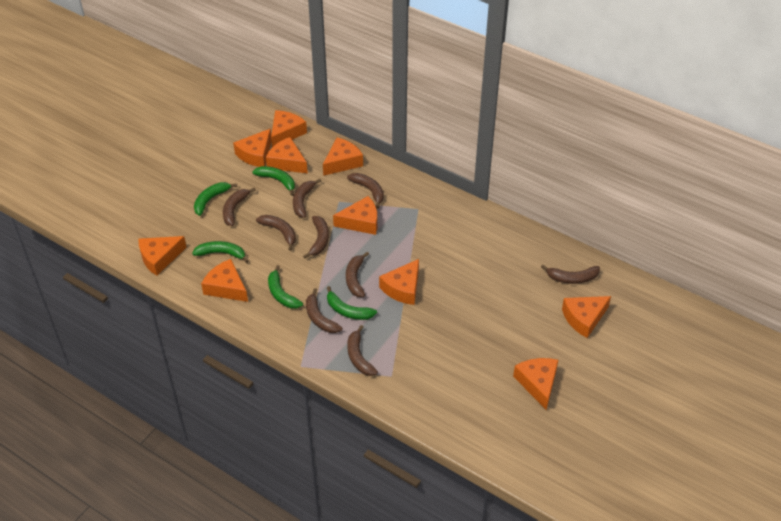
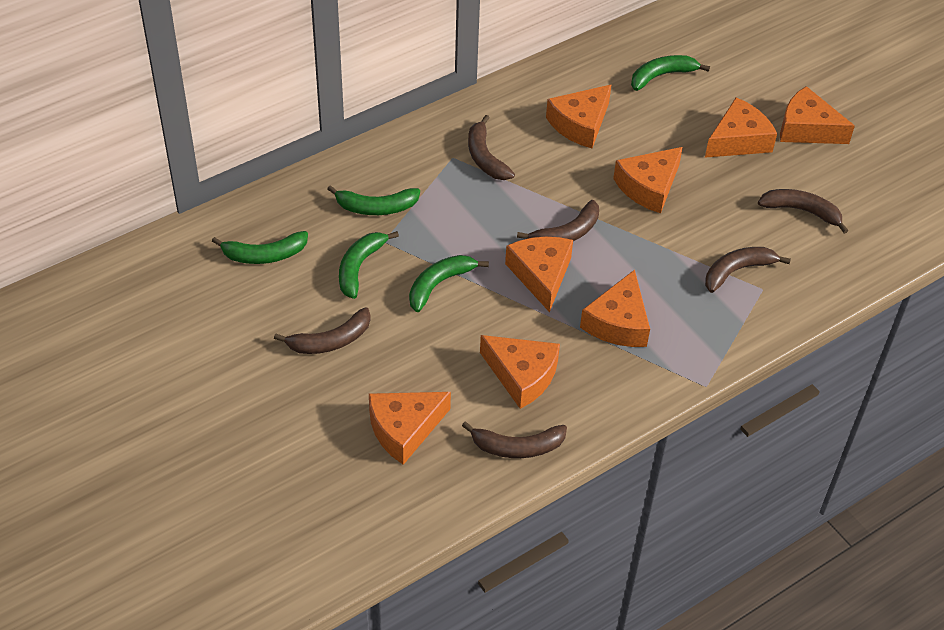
brown banana: [223,188,256,226] [256,215,296,251] [293,179,321,218] [303,216,329,259] [306,288,342,333] [346,252,369,297] [347,173,384,209] [347,325,378,376] [541,265,600,284] = 9 -> [274,307,371,354] [462,421,567,458] [468,115,515,180] [517,200,599,241] [705,247,791,293] [758,189,848,234] = 6
orange cheese: [139,236,187,276] [201,259,248,302] [233,129,271,167] [266,137,308,173] [271,110,307,147] [323,137,363,176] [333,196,377,235] [379,259,419,305] [513,358,558,410] [562,296,611,338] = 10 -> [369,392,451,465] [480,335,560,409] [505,237,573,312] [546,84,612,148] [580,270,650,347] [613,147,683,213] [705,97,777,158] [780,86,855,144] = 8

